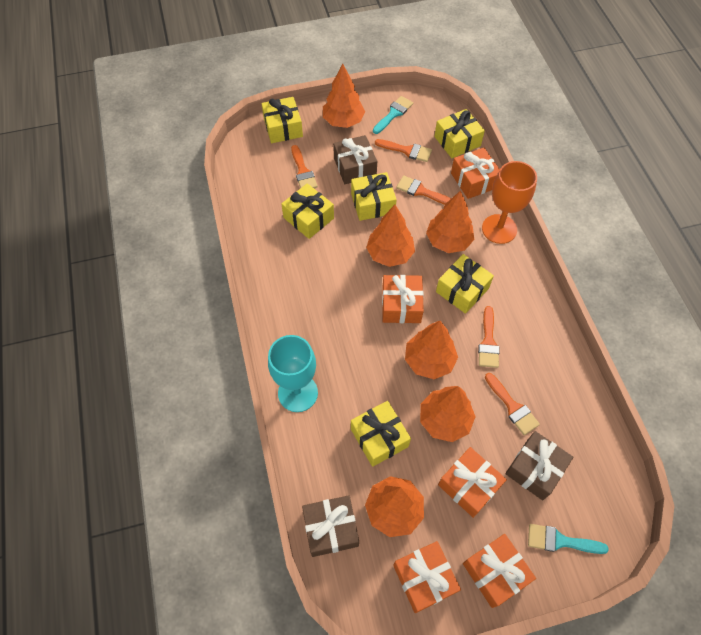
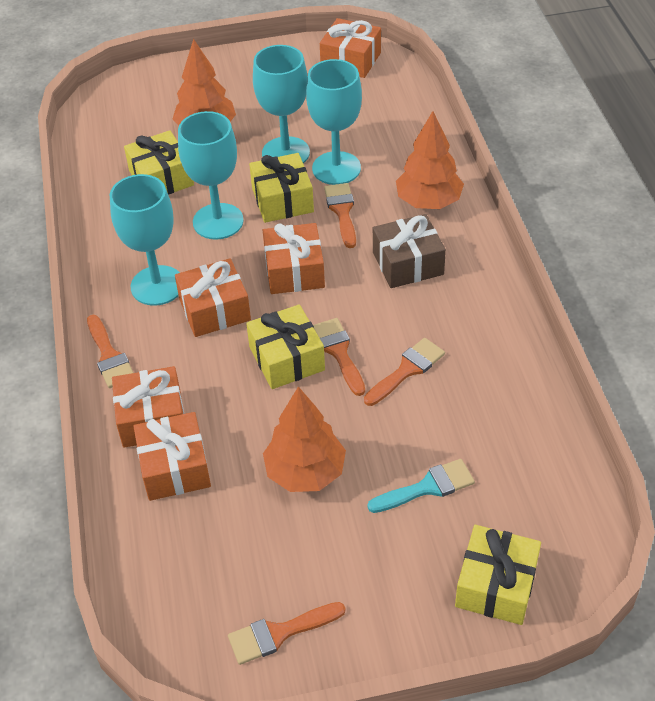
brown gift: [302,495,359,557] [333,135,377,184] [505,431,573,500] = 3 -> [373,214,446,288] = 1
orange goblet: [482,161,537,244] = 1 -> none = 0
orange tree: [323,64,365,128] [365,476,424,537] [366,205,415,267] [405,321,458,379] [420,386,476,442] [426,191,474,253] = 6 -> [173,39,236,126] [263,386,346,492] [396,111,464,209] = 3
turquoise brush: [373,96,413,134] [528,524,609,554] = 2 -> [367,459,475,513] = 1
turquoise goblet: [268,335,318,412] = 1 -> [110,174,180,306] [178,111,244,240] [253,45,310,164] [306,59,362,185] = 4
yellow gift: [261,97,303,143] [281,183,334,239] [351,172,397,221] [351,401,411,467] [434,109,485,158] [436,254,494,314] = 6 -> [124,130,194,195] [246,304,325,389] [249,153,314,223] [455,525,541,625] = 4

